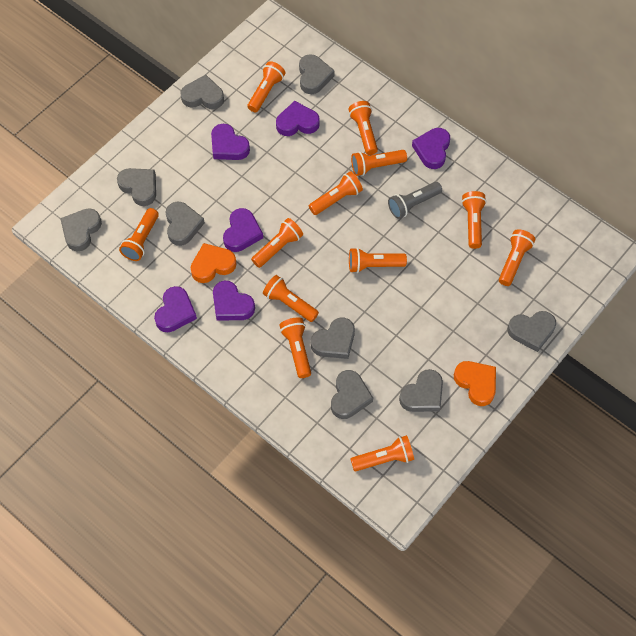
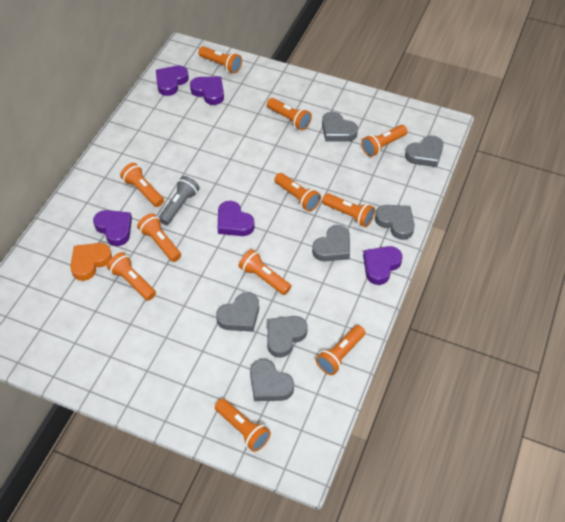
grey heart: [60,208,102,251] [117,168,156,206] [166,202,205,246] [181,75,224,109] [299,54,335,94] [311,318,355,359] [331,370,373,419] [399,369,443,412] [507,311,556,352] = 9 -> [216,293,259,332] [250,359,294,401] [267,316,308,358] [312,225,350,262] [322,112,358,142] [375,205,415,240] [405,136,443,167] = 7
orange flashlight: [119,208,159,261] [247,61,286,113] [251,218,303,268] [263,275,319,322] [280,318,311,378] [309,171,363,215] [348,101,378,155] [349,248,407,273] [350,435,414,471] [351,150,407,176] [461,191,487,249] [499,229,535,286] = 12 -> [107,252,156,301] [120,163,164,207] [137,213,181,262] [198,46,242,73] [215,399,271,452] [238,249,291,295] [267,98,312,130] [274,173,321,212] [316,325,365,375] [322,193,375,227] [361,125,407,157] = 11
orange heart: [191,243,237,283] [454,361,496,406] = 2 -> [70,243,112,281] = 1
purple heart: [154,286,197,332] [211,124,250,160] [213,281,255,321] [223,208,263,252] [276,101,320,136] [412,128,450,169] = 6 -> [93,210,132,246] [156,66,189,96] [190,77,224,105] [218,201,255,236] [363,246,402,285] = 5

